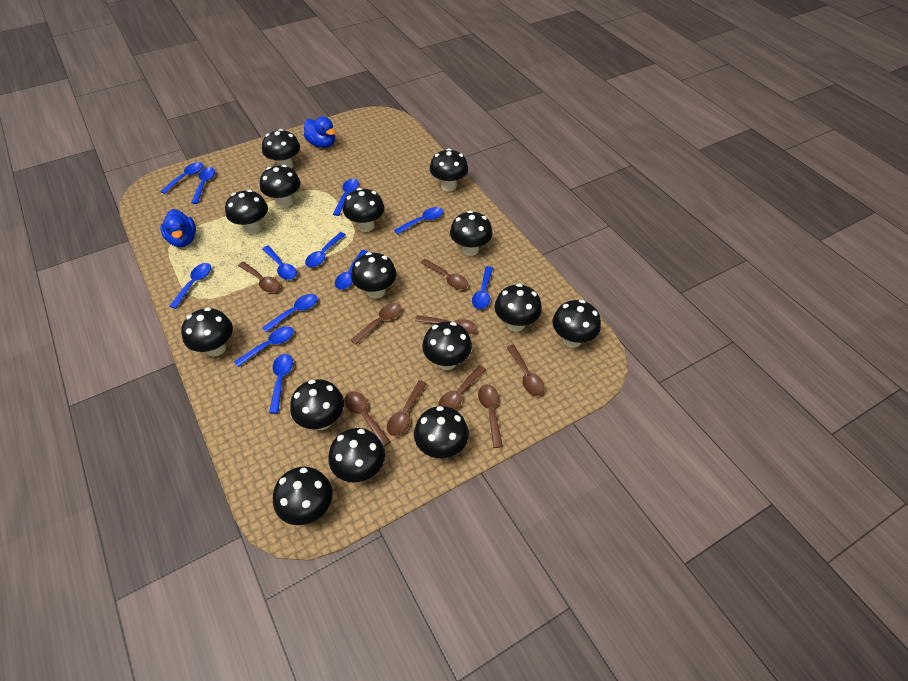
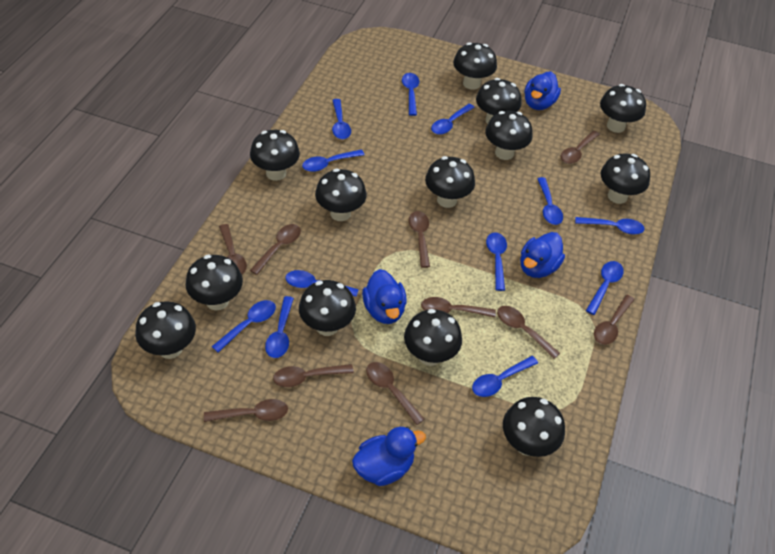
black mushroom: [181,307,233,357] [225,190,268,234] [260,165,300,208] [262,129,300,169] [273,467,332,525] [290,379,344,430] [328,428,385,483] [343,188,385,232] [351,252,396,299] [414,406,469,458] [422,322,472,370] [430,149,468,191] [450,211,493,256] [495,284,542,331] [552,300,601,348] = 15 -> [135,301,196,359] [185,255,243,310] [250,130,300,181] [299,280,356,336] [315,168,367,221] [404,309,462,366] [425,156,475,208] [453,42,497,90] [476,78,522,124] [485,111,533,160] [503,397,565,457] [600,84,646,133] [600,153,650,204] = 13
blue duck: [160,209,196,247] [304,117,335,148] = 2 -> [352,427,426,486] [362,269,407,324] [520,232,565,278] [524,71,561,110] = 4
brown spoon: [238,261,280,293] [344,392,391,446] [351,303,402,345] [387,380,427,436] [415,315,477,334] [420,259,468,290] [438,365,486,410] [478,384,503,448] [506,344,545,396] = 9 -> [204,399,288,422] [219,224,247,275] [250,224,301,275] [273,364,354,387] [366,362,425,425] [409,211,430,268] [421,297,496,317] [497,306,560,359] [561,131,600,164] [594,295,635,345] = 10

